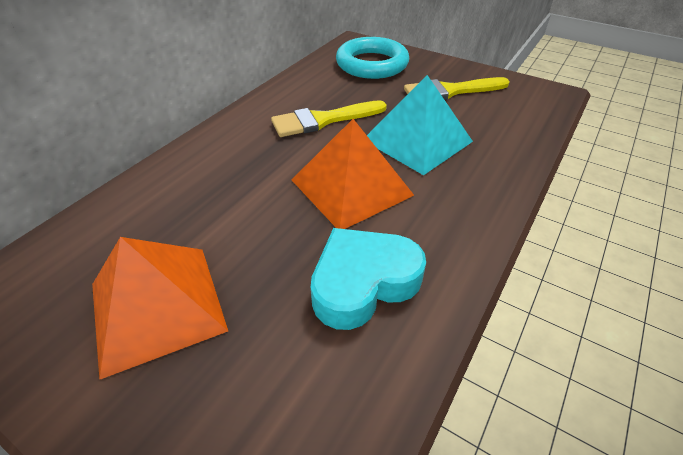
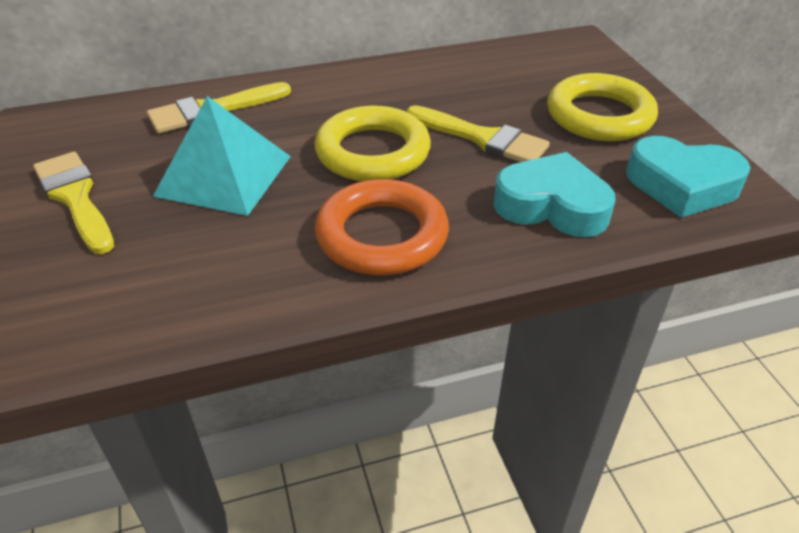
orange pyramid: [92,237,228,380] [292,119,414,229] = 2 -> none = 0
orange ring: none = 0 -> [315,179,449,275] = 1
turquoise heart: [311,228,426,330] = 1 -> [493,152,616,237] [626,136,751,218] = 2
turquoise ring: [336,37,409,79] = 1 -> none = 0
yellow brush: [271,100,387,137] [404,77,510,100] = 2 -> [33,152,114,254] [147,82,291,134] [406,105,550,162] = 3
yellow ring: none = 0 -> [315,106,431,181] [547,73,658,141] = 2

